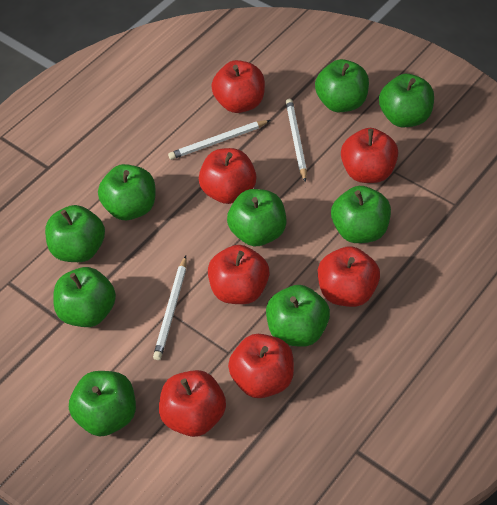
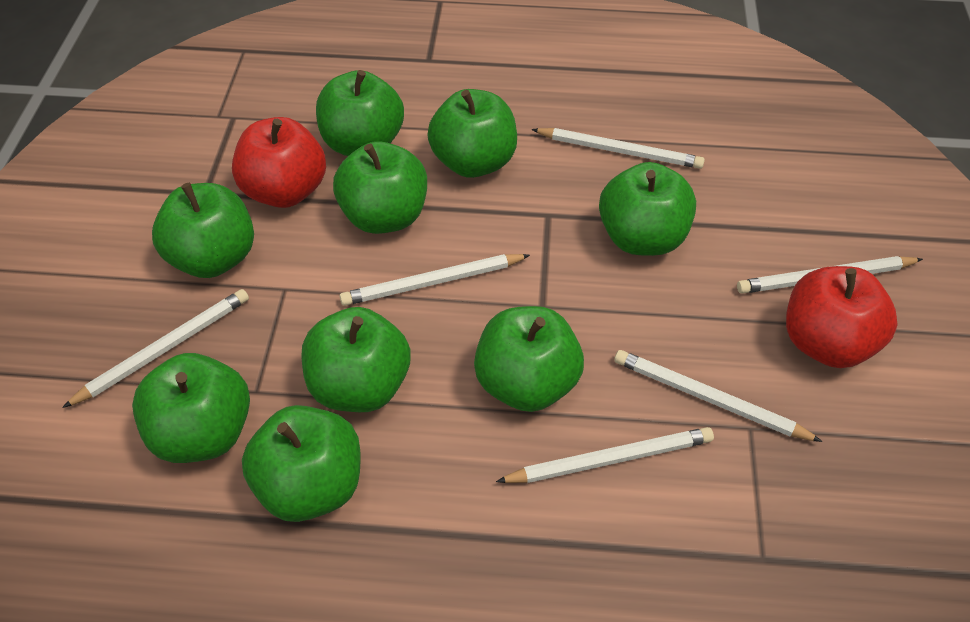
red apple: [159,370,226,437] [199,148,256,204] [208,245,269,304] [211,60,265,113] [228,334,294,398] [318,246,380,307] [341,128,398,183] = 7 -> [232,117,326,208] [786,266,898,368] = 2
white pencil: [153,256,187,360] [168,120,270,160] [286,99,307,182] = 3 -> [62,289,249,408] [340,254,530,306] [496,427,714,483] [531,128,705,169] [614,350,822,442] [737,256,923,294] = 6

